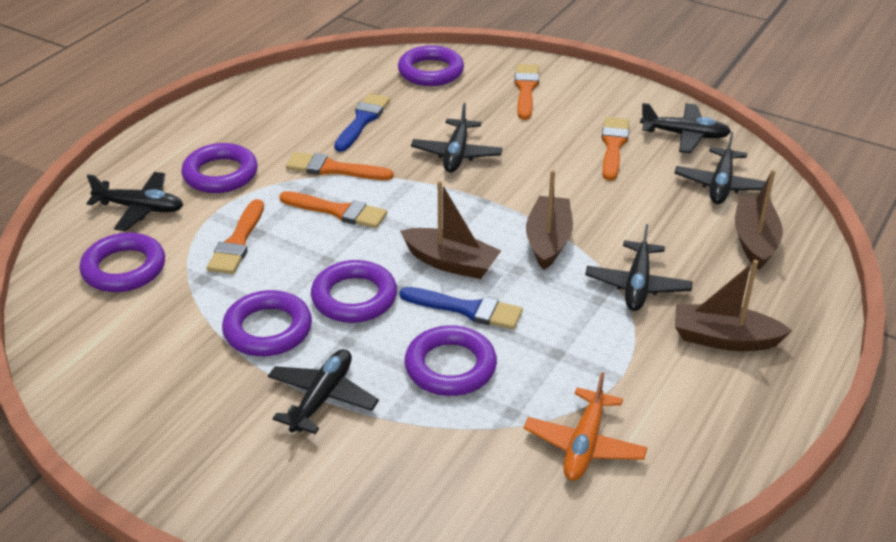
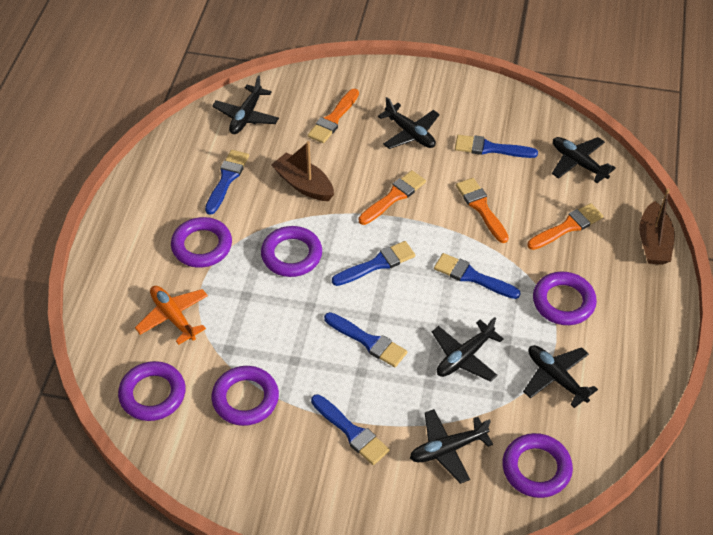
blue brush: [334,93,390,152] [400,287,523,330] = 2 -> [205,150,249,215] [311,394,390,465] [324,312,407,367] [332,241,415,286] [434,253,521,299] [455,135,538,158] = 6
brown boat: [400,181,501,279] [526,170,573,270] [675,260,792,351] [735,170,783,270] = 4 -> [271,141,334,201] [639,189,675,265] = 2
orange brush: [207,199,264,274] [279,191,387,228] [286,152,394,180] [514,64,539,120] [601,117,629,181] = 5 -> [308,89,359,143] [359,170,426,225] [456,178,509,243] [527,203,604,250] = 4

